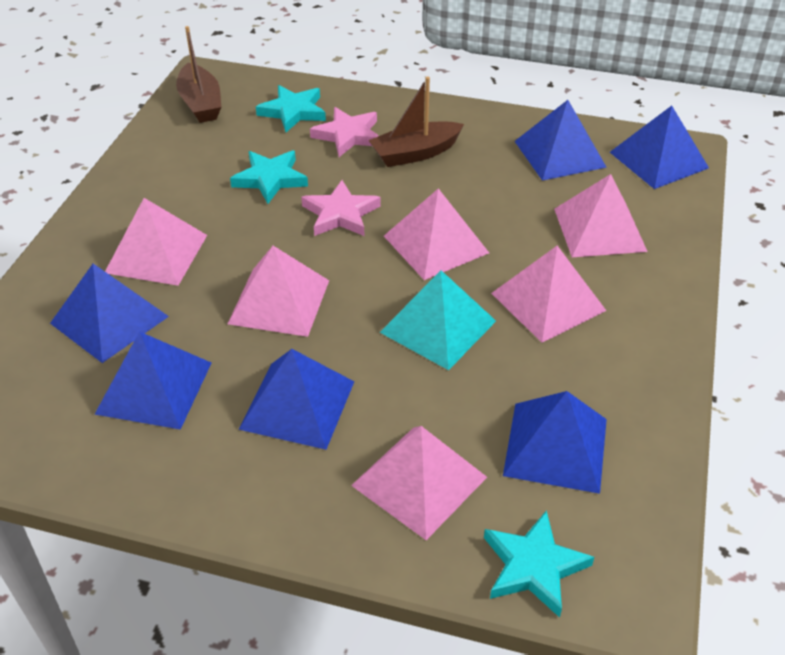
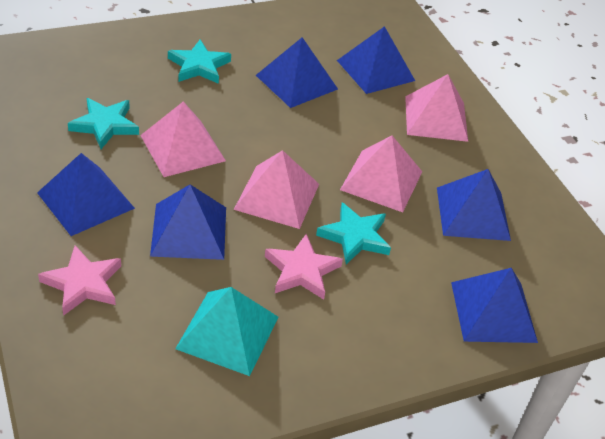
brown boat: [176,26,221,123] [369,76,464,167] = 2 -> none = 0
pink pyramid: [105,198,207,286] [228,246,329,337] [351,426,487,540] [384,188,489,280] [491,246,606,343] [554,174,648,257] = 6 -> [140,101,226,177] [234,150,319,229] [340,135,422,212] [405,74,468,142] = 4

